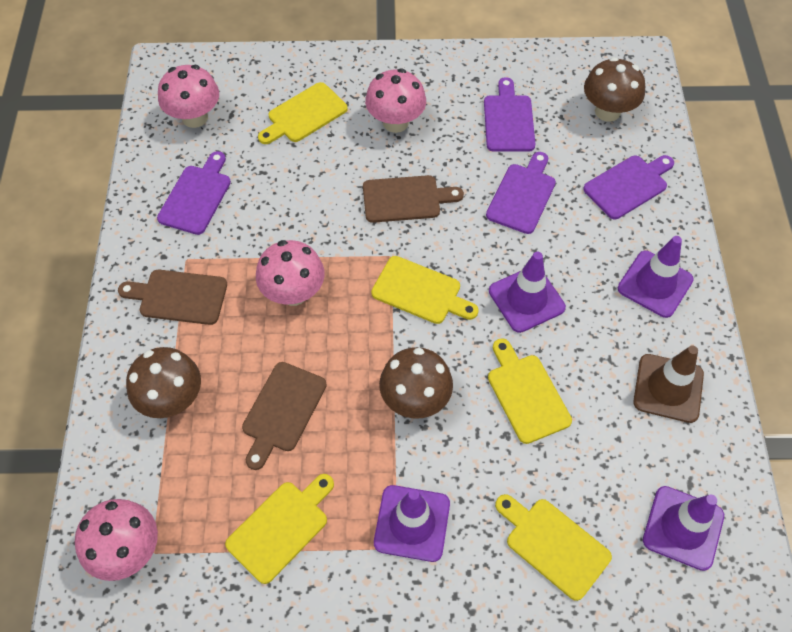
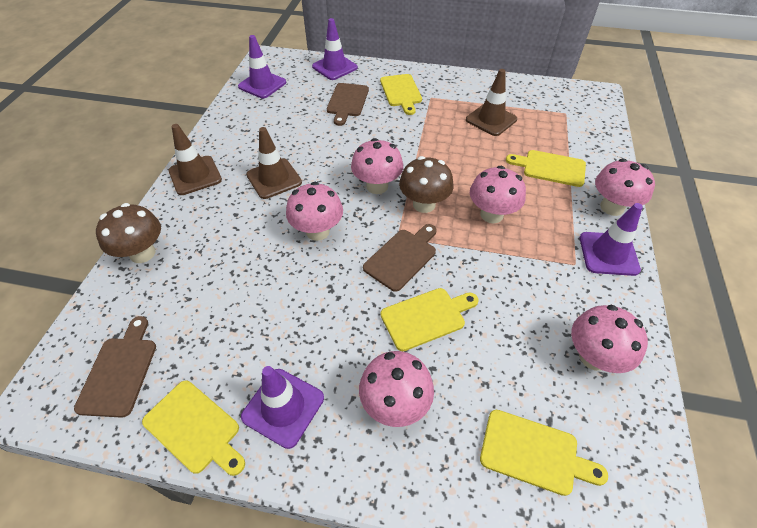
brown mushroom: [126,347,201,418] [379,347,453,419] [584,57,645,122] = 3 -> [96,203,161,263] [399,156,454,213] = 2
brown traffic cone: [633,345,704,423] = 1 -> [168,124,222,195] [246,127,302,199] [466,69,517,136] = 3
pink mushroom: [75,499,158,581] [158,65,219,128] [256,240,324,306] [365,69,426,133] = 4 -> [286,182,343,241] [351,138,403,194] [359,351,434,427] [470,166,526,223] [571,305,648,373] [595,159,655,216] = 6
purple cutting board: [157,151,231,235] [484,77,535,152] [486,152,556,234] [583,155,674,219] = 4 -> none = 0

